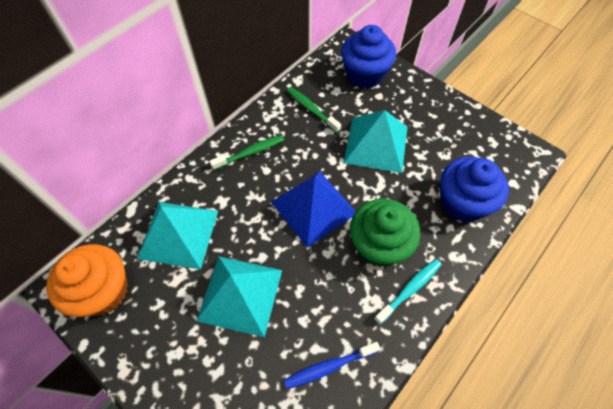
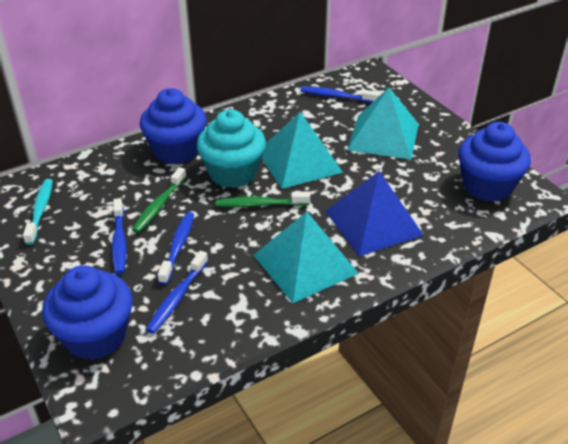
blue cupcake: [341,25,396,89] [440,157,509,222] = 2 -> [42,265,133,360] [140,88,207,164] [458,122,531,202] = 3
blue toothbrush: [284,342,380,389] = 1 -> [112,198,127,274] [146,251,208,334] [158,212,194,285] [300,87,379,103] = 4
green cupcake: [350,199,420,267] = 1 -> none = 0
orange cupcake: [46,244,128,317] = 1 -> none = 0
turquoise cupcake: none = 0 -> [197,109,266,188] = 1

